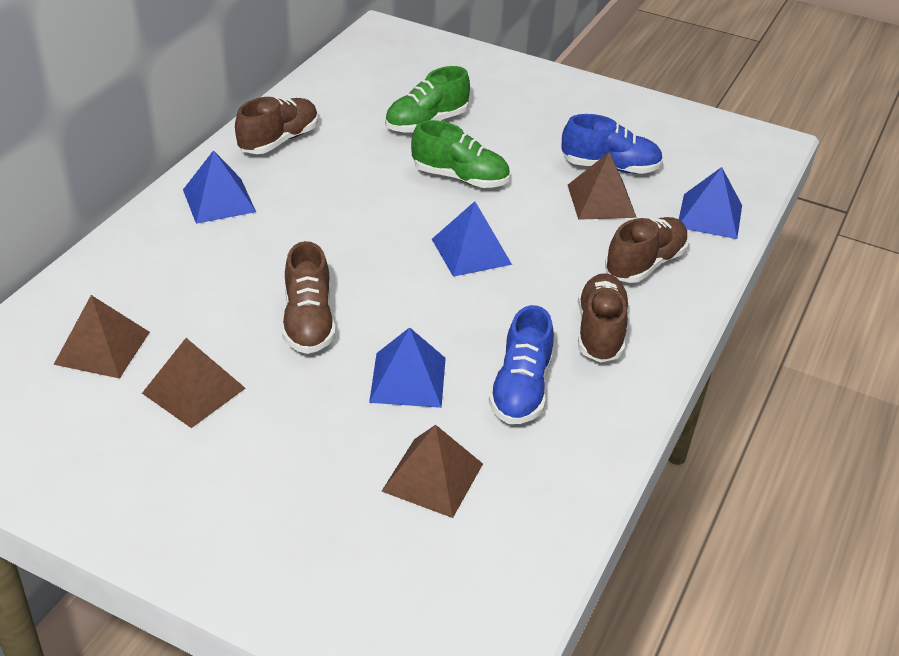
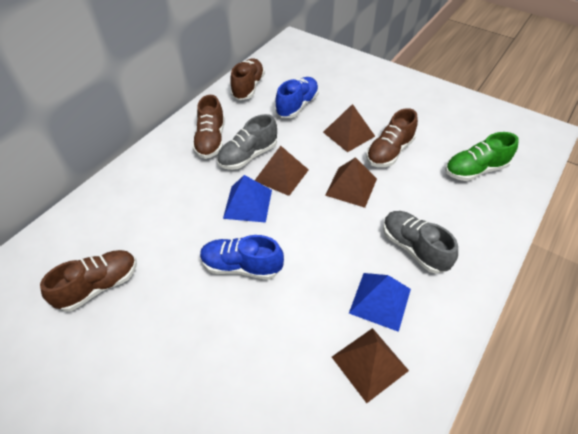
blue pyramid: [183,150,256,224] [369,327,446,408] [432,201,512,277] [679,167,742,239] = 4 -> [223,175,272,223] [349,273,411,332] = 2
green shoe: [385,66,470,133] [411,120,510,188] = 2 -> [445,132,519,181] = 1
grey shoe: none = 0 -> [217,114,277,170] [383,211,458,273] = 2

